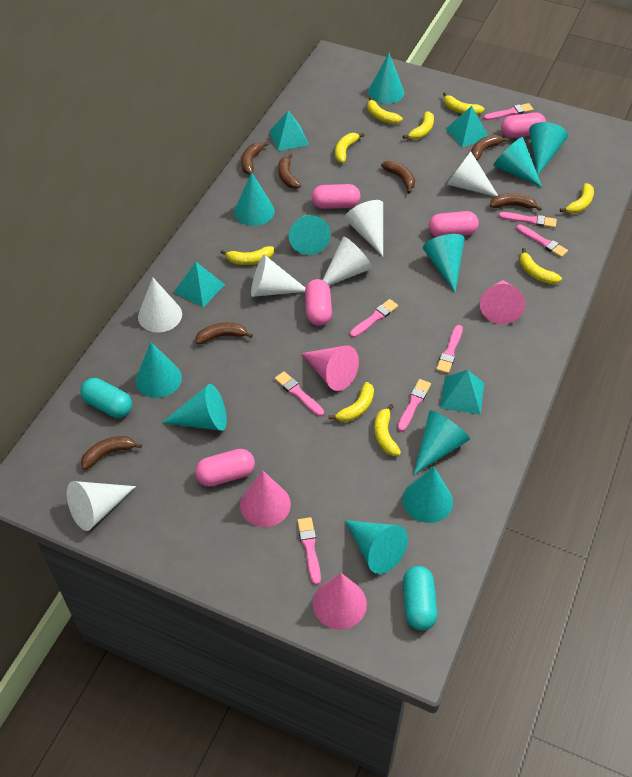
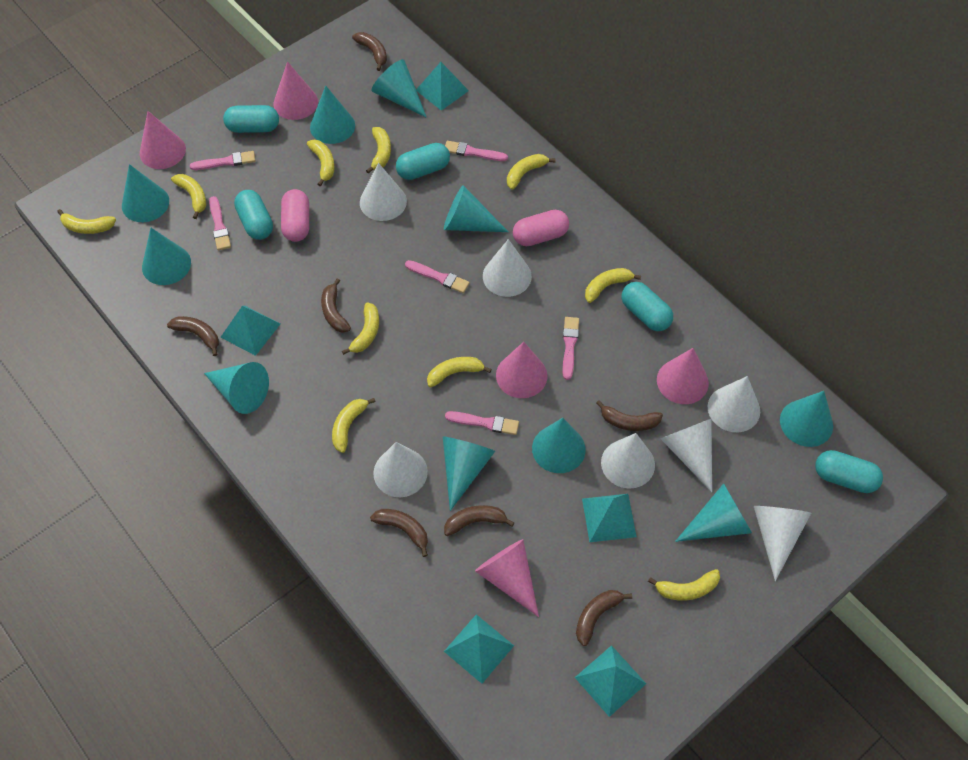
pink brush: [275,371,324,416] [297,517,321,585] [350,299,398,338] [397,379,431,432] [436,325,463,374] [484,103,533,120] [499,212,557,228] [516,224,568,258] = 8 -> [190,151,255,170] [209,196,231,250] [405,260,470,293] [445,141,508,161] [445,411,519,435] [563,317,579,380] = 6
pink capsule: [195,449,255,487] [305,279,332,326] [311,184,360,209] [429,211,479,237] [501,112,546,138] = 5 -> [281,189,309,242] [513,210,569,246] = 2
pink cone: [240,471,291,527] [302,346,359,391] [313,573,367,629] [480,280,525,324] = 4 -> [140,111,186,169] [274,61,318,120] [475,539,539,617] [496,342,548,398] [657,348,709,404] = 5
turquoise capsule: [80,378,132,418] [403,566,438,630] = 2 -> [223,105,279,133] [234,190,273,240] [396,143,450,180] [622,282,673,331] [815,450,883,493] = 5
turquoise cone: [135,342,182,398] [162,384,227,431] [234,172,275,226] [289,215,331,255] [345,520,408,574] [368,53,404,104] [402,466,453,523] [413,410,470,475] [423,234,465,293] [493,137,542,187] [529,122,568,175] = 11 -> [122,164,169,222] [142,228,191,285] [204,362,269,414] [310,86,355,144] [372,59,427,118] [443,436,495,511] [444,185,508,232] [532,418,586,473] [675,483,752,542] [780,391,833,447] = 10
turquoise pyramid: [174,262,225,307] [269,110,309,151] [440,370,484,415] [446,106,488,147] = 4 -> [221,306,280,356] [416,62,469,111] [444,614,514,684] [575,645,646,717] [582,494,637,542] = 5
white cone: [67,481,136,531] [138,278,182,333] [251,255,306,297] [323,237,373,285] [345,200,383,257] [447,151,498,196] = 6 -> [360,163,407,221] [373,442,428,497] [483,239,532,297] [601,433,655,489] [660,419,712,492] [708,376,760,432] [754,506,811,581] = 7
yellow banana: [221,246,274,265] [329,382,374,422] [335,133,365,163] [367,97,402,124] [374,404,401,456] [403,111,434,140] [443,92,485,115] [520,248,562,284] [560,183,594,214] = 9 -> [57,209,116,234] [171,174,206,219] [307,140,335,187] [332,398,376,453] [342,302,379,355] [366,127,391,174] [427,357,492,388] [507,154,556,190] [585,268,641,303] [648,569,720,601] = 10

